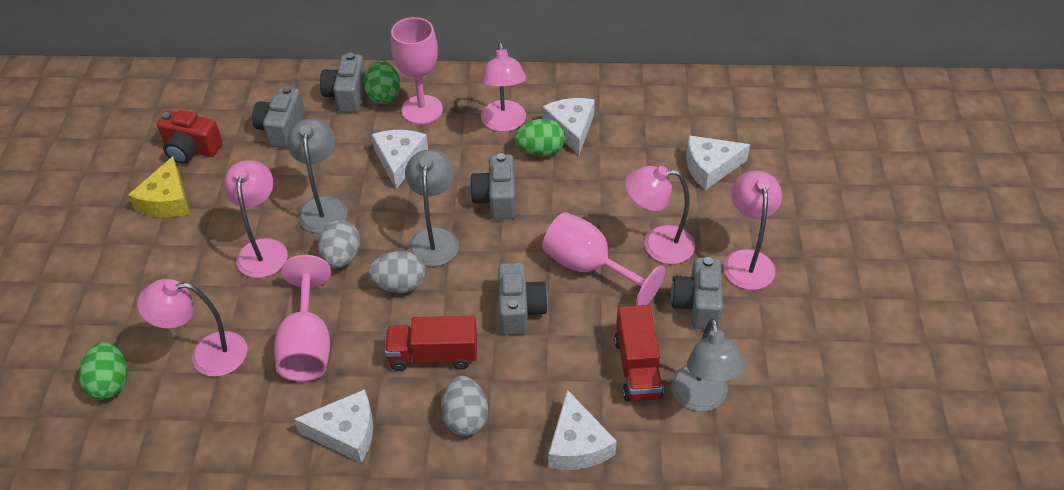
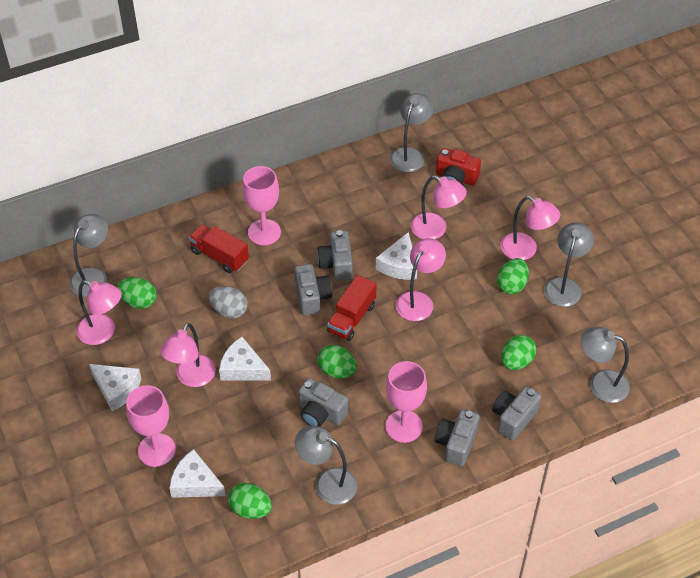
green egg: [78,342,127,400] [364,61,400,104] [515,119,565,157] = 3 -> [117,277,156,309] [228,483,272,519] [317,345,357,379] [497,258,529,295] [501,335,536,370] = 5
grey egg: [318,220,360,268] [368,251,425,293] [441,376,488,436] = 3 -> [209,286,248,319] = 1
grey lamp: [287,119,348,233] [405,149,459,267] [671,319,745,412] = 3 -> [70,214,108,297] [295,426,357,505] [390,93,433,172] [544,223,594,307] [581,327,630,403] = 5
white cheese: [294,389,373,463] [372,130,428,189] [542,98,595,155] [548,390,617,470] [686,135,750,190] = 5 -> [89,364,141,411] [169,449,225,498] [219,337,271,380] [376,232,417,280] = 4
yellow cheese: [128,156,190,218] = 1 -> none = 0

